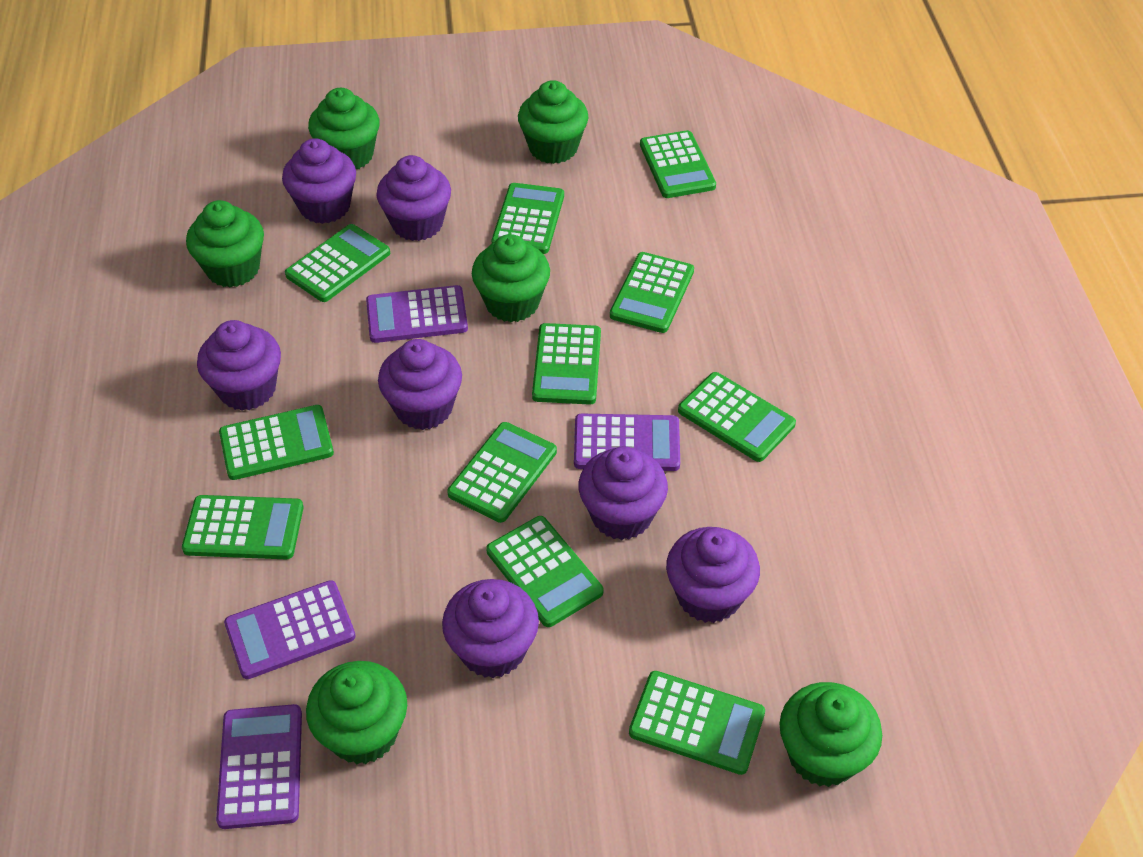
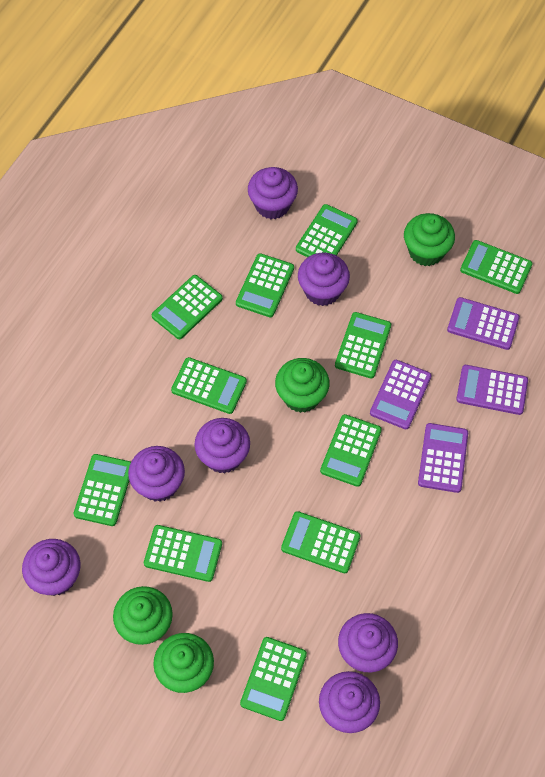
green cupcake: [186,200,264,287] [306,661,407,764] [308,88,380,169] [472,234,550,322] [518,80,588,164] [780,682,882,787] = 6 -> [113,586,173,645] [153,633,214,693] [275,358,330,413] [404,213,455,266] = 4

